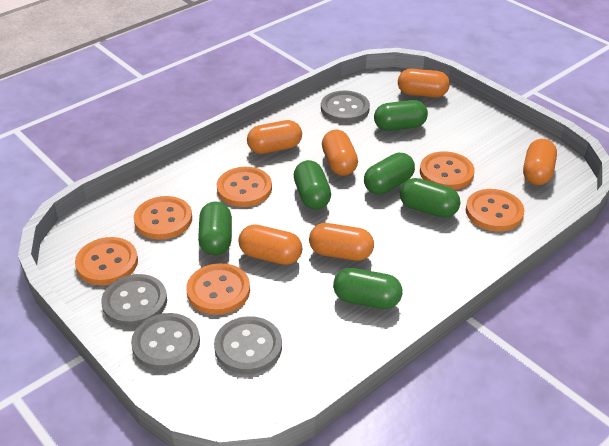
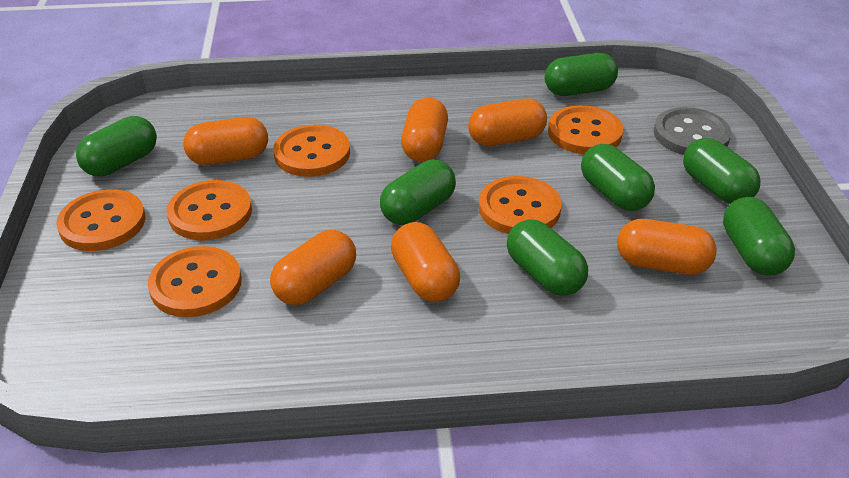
green capsule: [198,201,232,255] [294,160,331,210] [333,268,402,309] [364,153,415,195] [374,100,428,131] [400,178,460,218] = 6 -> [76,116,157,176] [380,160,456,225] [507,219,588,296] [545,53,618,96] [581,144,655,211] [683,138,760,204] [723,197,795,275] = 7
grey button: [101,274,167,327] [131,313,200,371] [214,316,282,374] [321,90,370,123] = 4 -> [654,107,731,155] = 1

